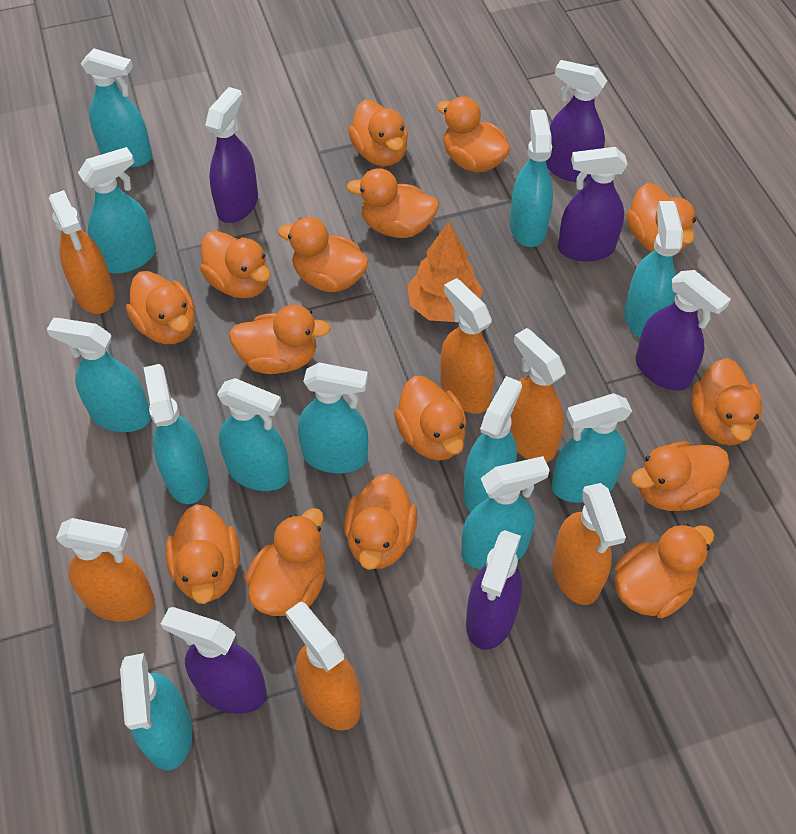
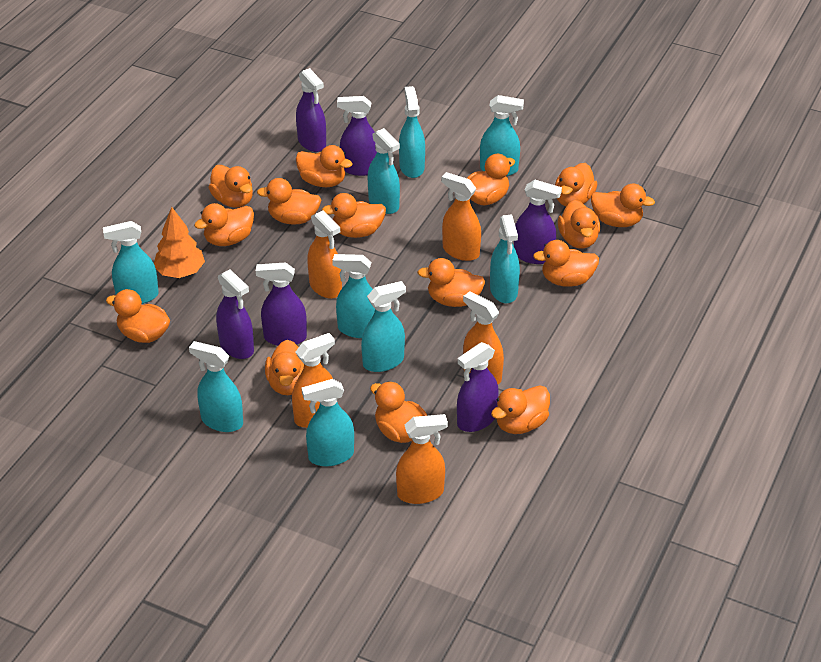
orange spray bottle: [49,190,115,314] [56,518,155,622] [286,601,361,731] [440,278,495,414] [510,328,565,463] [552,483,626,605] = 6 -> [292,333,335,428] [307,210,342,299] [396,414,448,504] [441,172,481,261] [463,291,504,384] = 5
turquoise spray bottle: [47,318,151,432] [78,147,156,273] [81,48,152,167] [120,653,193,770] [144,364,209,504] [217,378,290,491] [298,362,368,473] [461,456,550,569] [463,376,522,512] [510,110,553,247] [552,393,632,503] [624,201,683,338] = 12 -> [103,221,159,304] [189,341,243,432] [302,379,354,466] [332,254,375,338] [361,281,406,372] [368,128,400,214] [399,86,425,178] [480,95,524,176] [490,214,520,303] = 9

